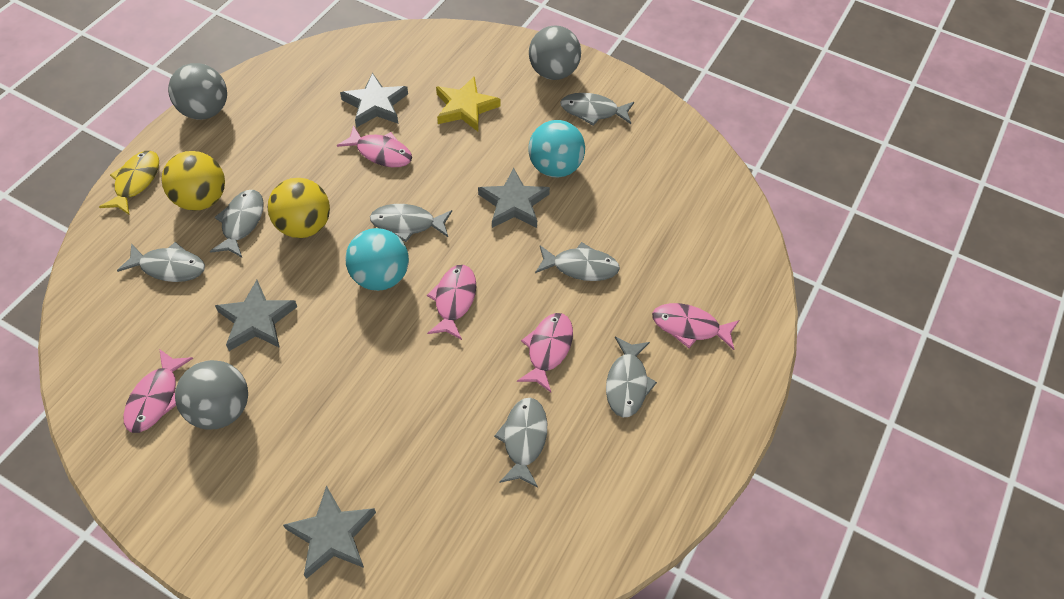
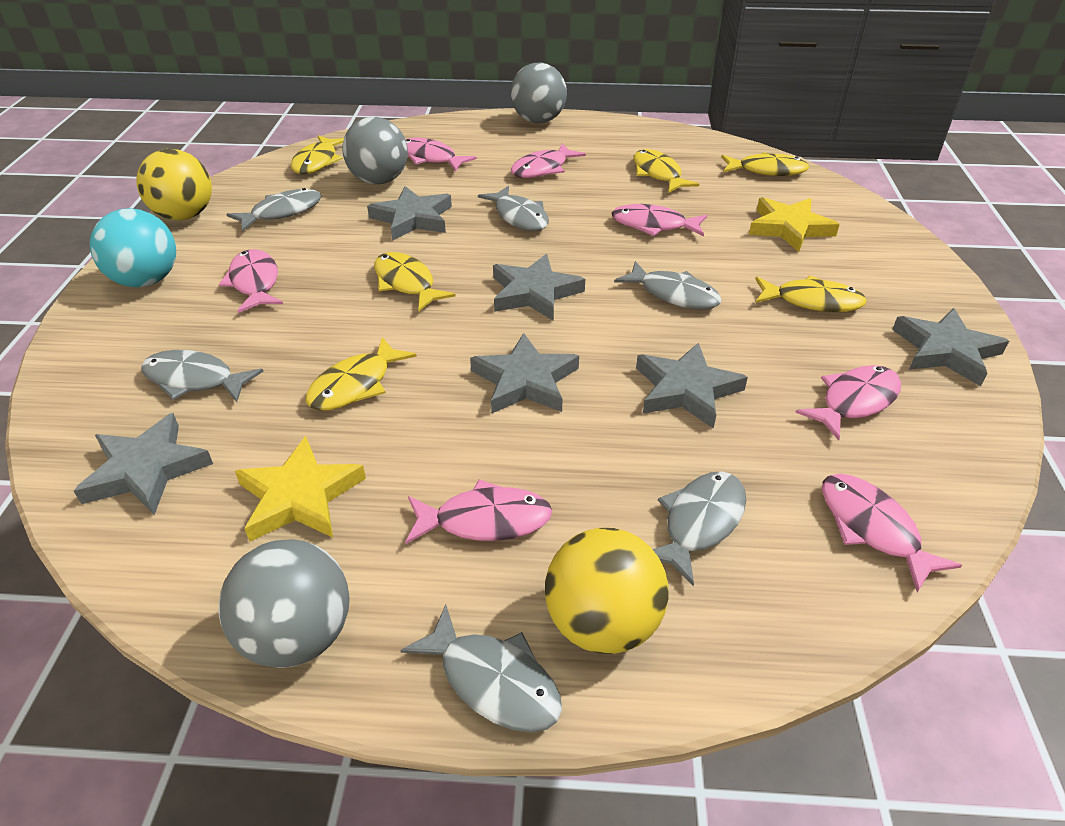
grey fish: [117,242,205,282] [210,190,264,257] [370,204,452,242] [494,398,547,488] [535,242,620,281] [560,93,634,126] [606,336,657,417] = 7 -> [141,350,264,402] [227,188,321,232] [400,605,562,733] [478,186,549,231] [614,261,722,310] [653,471,746,586] = 6
grey star: [215,280,297,351] [283,486,376,579] [340,73,408,128] [478,168,550,228] = 4 -> [74,413,213,515] [367,186,452,241] [470,333,579,414] [493,254,585,321] [636,342,748,429] [892,308,1009,386] = 6
pink fish: [123,349,193,433] [337,125,412,167] [427,265,476,340] [517,313,573,392] [652,303,739,350] = 5 -> [219,249,283,313] [405,138,477,172] [405,479,552,544] [511,144,586,178] [612,204,707,236] [795,365,901,440] [822,474,962,593] = 7
turquoise ball: [345,228,409,291] [529,120,585,178] = 2 -> [90,208,176,287] = 1
yellow fish: [99,151,159,215] = 1 -> [291,135,344,174] [306,337,417,411] [374,252,456,312] [633,149,699,193] [721,152,809,176] [755,275,867,312] = 6
yellow star: [436,76,501,132] = 1 -> [235,436,366,542] [749,197,840,252] = 2

